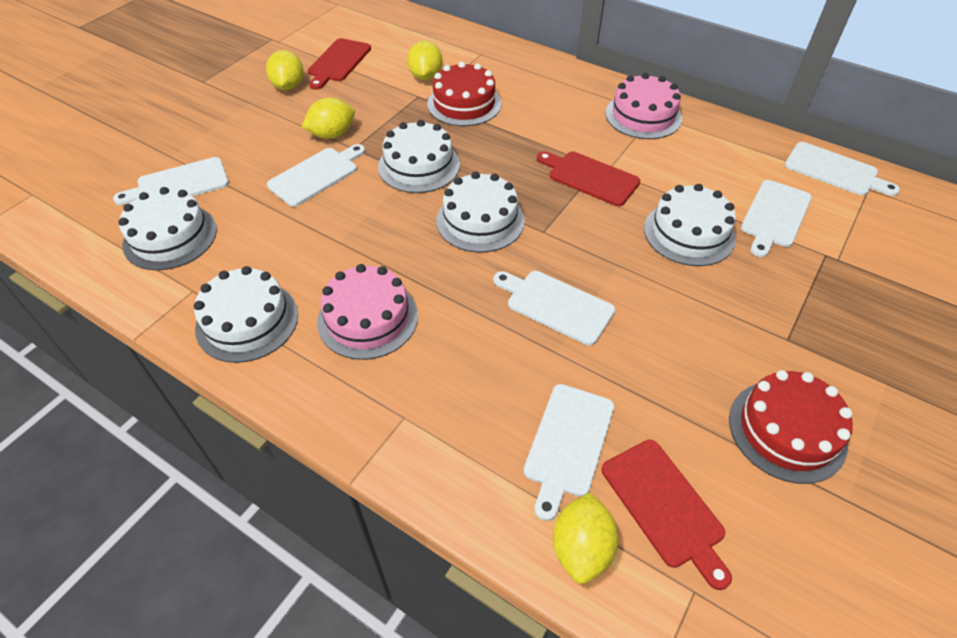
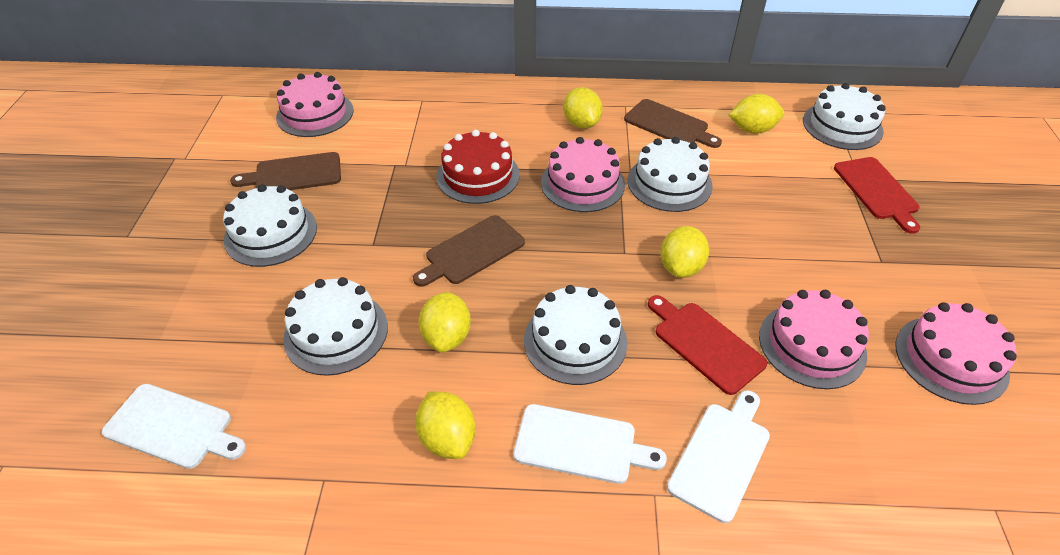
brown cutting board: none = 0 -> [230,152,341,190] [413,215,525,287] [624,99,722,148] = 3
pink cake: [317,264,418,360] [605,73,682,139] = 2 -> [276,72,354,137] [541,137,625,212] [759,290,869,389] [895,302,1017,405] = 4
red cake: [427,62,501,126] [729,370,853,484] = 2 -> [436,130,520,204] = 1
red cutting board: [308,38,371,90] [537,151,640,206] [602,440,732,590] = 3 -> [648,295,767,395] [834,157,920,234] = 2
white cutting board: [113,157,229,205] [267,144,365,207] [493,271,615,345] [524,384,614,521] [741,180,812,257] [785,142,900,196] = 6 -> [102,384,246,469] [514,404,667,484] [667,390,770,523] = 3
yellow lemon: [266,50,304,90] [302,98,355,139] [407,40,443,80] [553,492,619,584] = 4 -> [415,391,475,459] [419,292,471,352] [563,87,603,129] [661,226,709,278] [729,94,784,134] = 5

